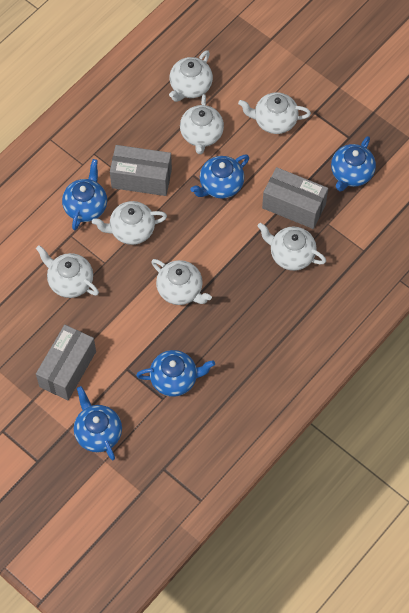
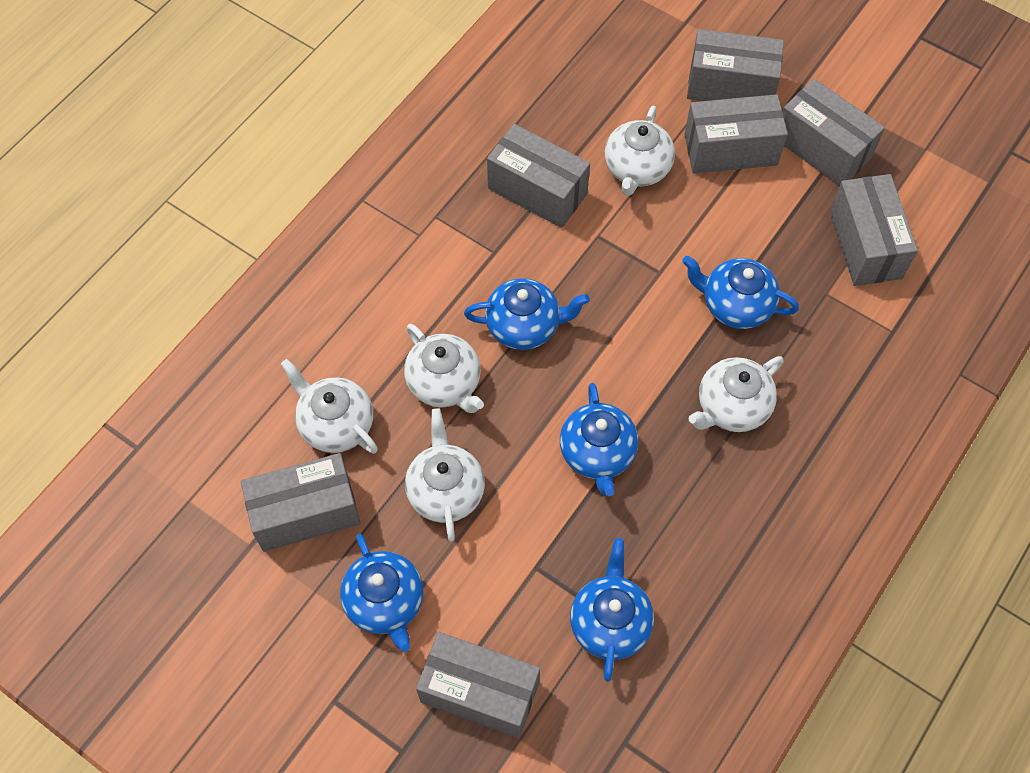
grey box: [36,325,96,400] [110,145,172,196] [262,167,328,229] = 3 -> [241,453,361,552] [416,632,540,738] [487,124,590,228] [684,94,788,173] [687,29,784,101] [783,79,885,186] [830,174,918,286] = 7
white teapot: [36,245,99,298] [92,201,167,245] [151,259,212,305] [169,50,213,102] [180,94,224,154] [238,92,311,134] [257,223,326,271] = 7 -> [281,359,378,454] [404,324,484,413] [405,408,485,541] [605,106,675,196] [688,356,783,432] = 5

